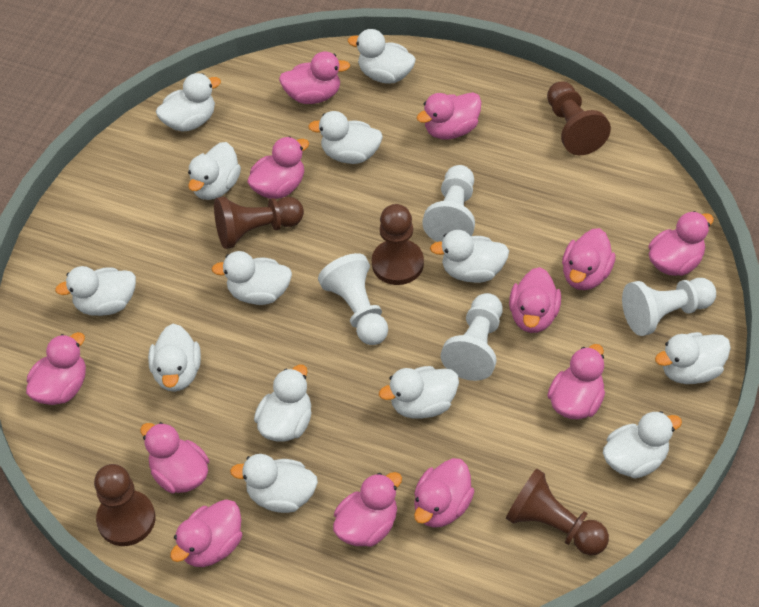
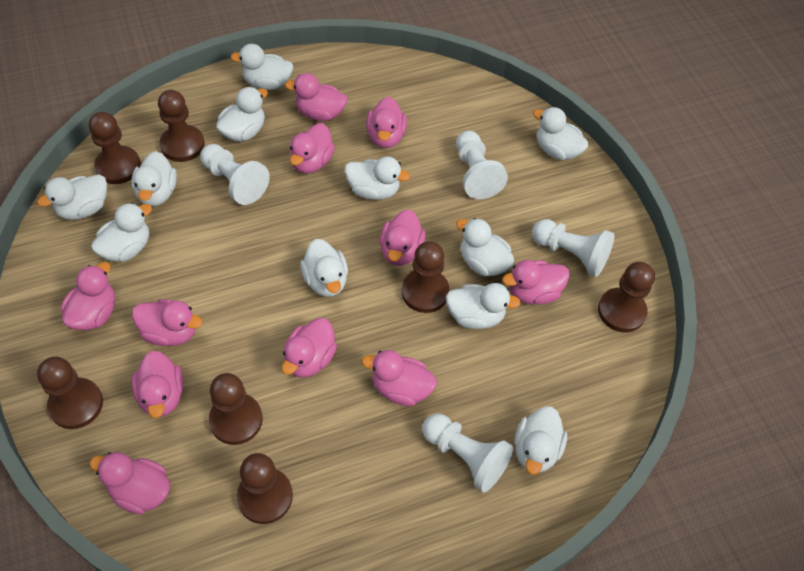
brown pawn: [94,464,155,546] [214,196,304,249] [372,204,424,285] [506,468,609,555] [547,81,611,155] = 5 -> [37,357,103,429] [89,112,141,184] [158,90,205,162] [209,373,263,445] [237,453,293,524] [401,241,450,313] [598,262,655,333] = 7
pink duck: [26,332,86,405] [140,422,209,494] [170,499,242,567] [247,137,309,199] [279,52,350,104] [333,472,402,547] [414,458,475,528] [416,92,482,140] [509,267,561,333] [547,344,605,419] [562,228,616,290] [648,211,714,276] = 12 -> [61,262,115,330] [89,452,170,514] [132,299,202,346] [132,351,183,418] [282,318,337,378] [285,73,348,121] [290,123,335,173] [362,350,437,406] [366,97,407,148] [380,209,426,266] [502,260,569,305] = 11
white duck: [55,266,136,316] [148,324,201,392] [156,73,221,132] [188,142,241,200] [212,251,292,305] [230,454,318,513] [254,364,312,442] [308,111,383,164] [348,29,416,84] [379,366,459,419] [430,230,509,283] [603,411,682,478] [655,332,731,384] = 13 -> [37,174,107,220] [91,203,152,262] [131,151,177,207] [216,87,268,142] [230,44,293,90] [300,239,348,297] [345,156,410,200] [446,283,521,329] [456,218,515,276] [514,406,567,474] [533,107,589,160] = 11

